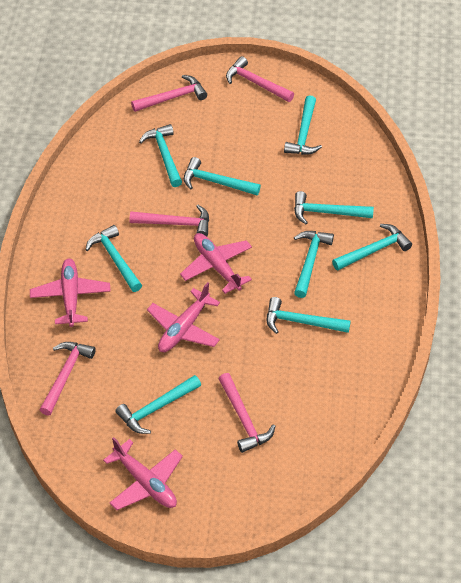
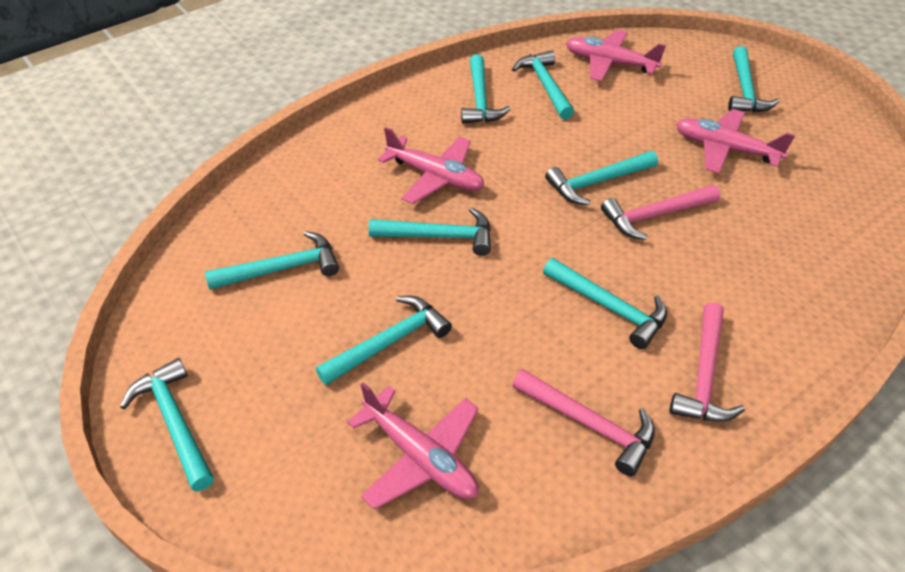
pink hammer: [40,342,96,416] [130,205,209,237] [131,75,207,112] [219,373,275,453] [226,56,294,102] = 5 -> [512,369,655,476] [601,185,720,240] [670,302,745,422] = 3

